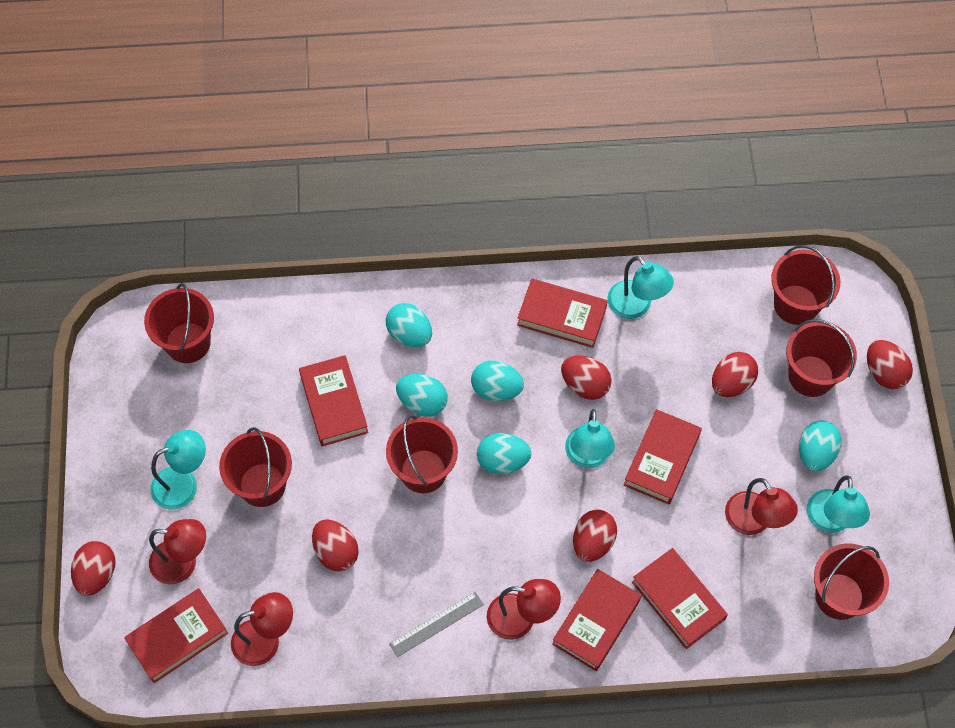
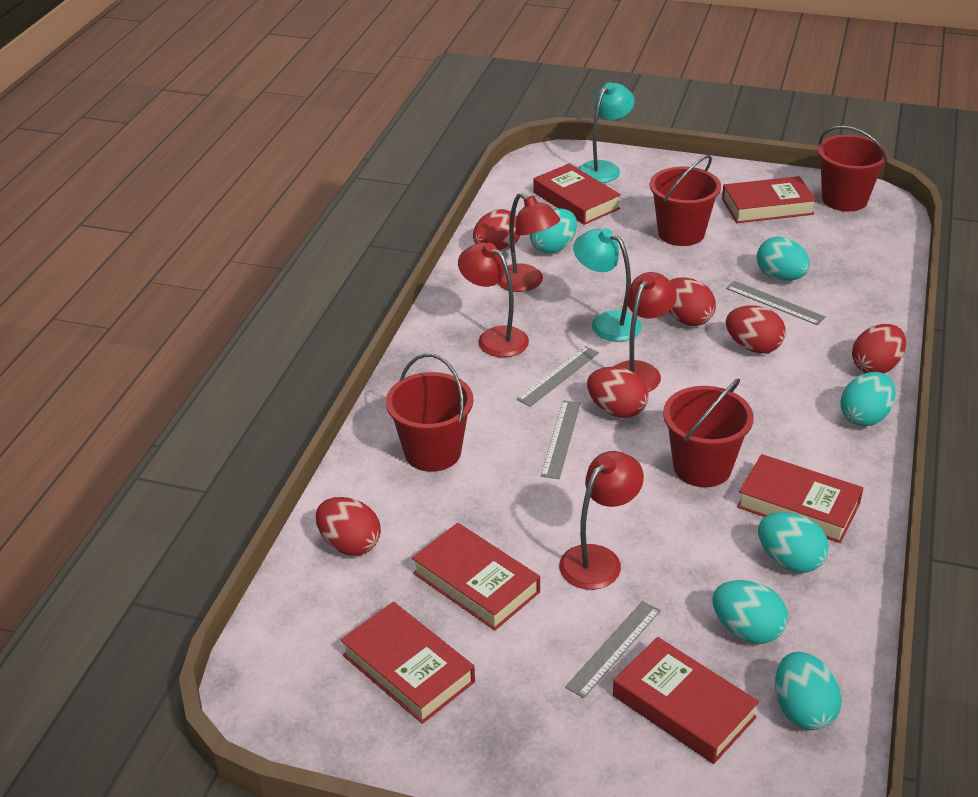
grey ruler: [389,592,484,657] = 1 -> [517,346,599,407] [541,400,581,479] [565,601,660,698] [726,281,826,325] = 4
red bucket: [144,283,214,363] [219,427,292,507] [386,415,458,493] [771,245,840,325] [786,319,857,397] [814,543,889,620] = 6 -> [386,354,474,472] [650,155,721,246] [663,378,754,487] [818,126,888,212] = 4
turquoise egg: [386,303,432,347] [396,374,448,417] [471,361,524,401] [477,433,532,474] [799,420,842,471] = 5 -> [530,208,577,253] [712,580,788,644] [757,237,810,281] [758,512,829,573] [775,652,842,730] [840,372,896,426] = 6
turquoise lamp: [151,430,206,510] [565,409,615,468] [607,256,674,319] [807,475,870,533] = 4 -> [573,229,642,341] [578,82,635,183] = 2

